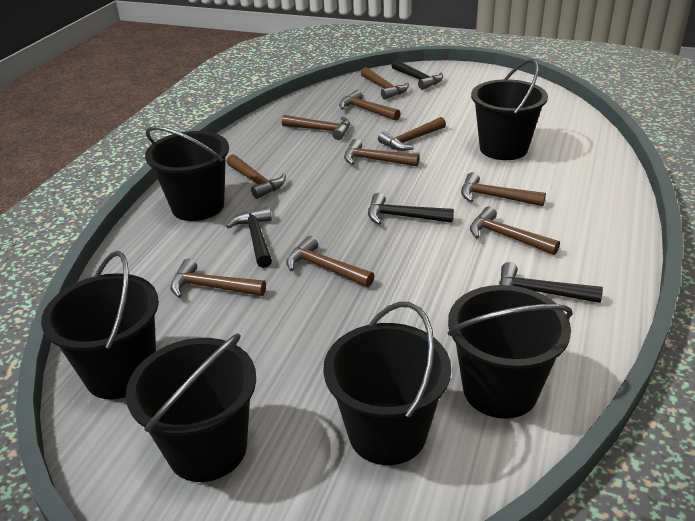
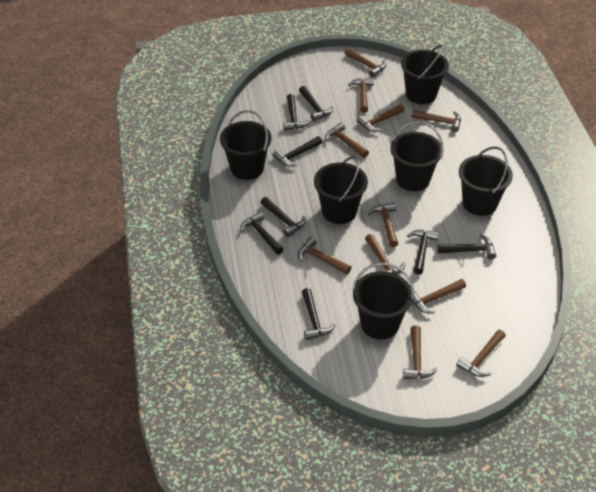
black hammer: [226,207,272,268] [368,193,454,225] [392,60,443,90] [499,262,603,303] = 4 -> [240,212,284,255] [261,197,306,237] [273,136,322,167] [283,94,310,130] [299,86,334,121] [302,288,335,340] [407,230,438,275] [437,234,496,260] = 8
brown hammer: [170,259,266,298] [227,154,286,199] [282,115,350,140] [286,236,374,287] [339,90,401,121] [344,139,420,166] [361,67,409,99] [378,117,446,151] [461,172,546,206] [470,206,560,255] = 10 -> [298,237,352,274] [325,123,369,158] [345,48,386,77] [348,78,374,113] [357,104,405,132] [365,234,405,275] [368,202,398,247] [403,326,437,379] [412,110,461,132] [412,279,466,314] [456,330,506,377] = 11

